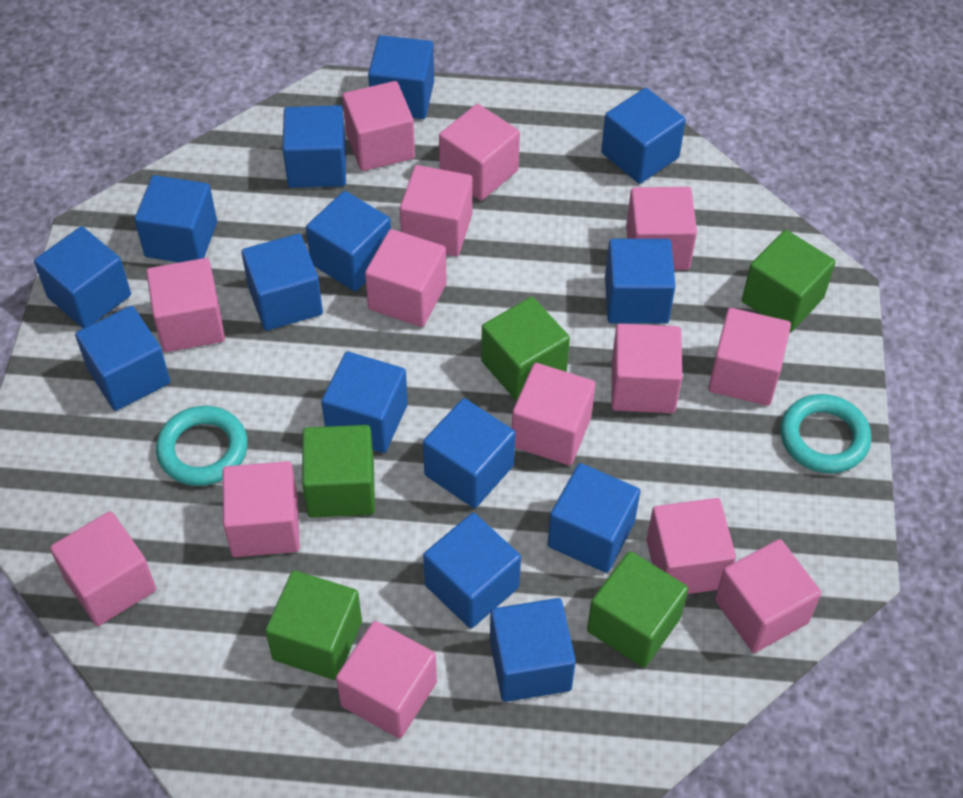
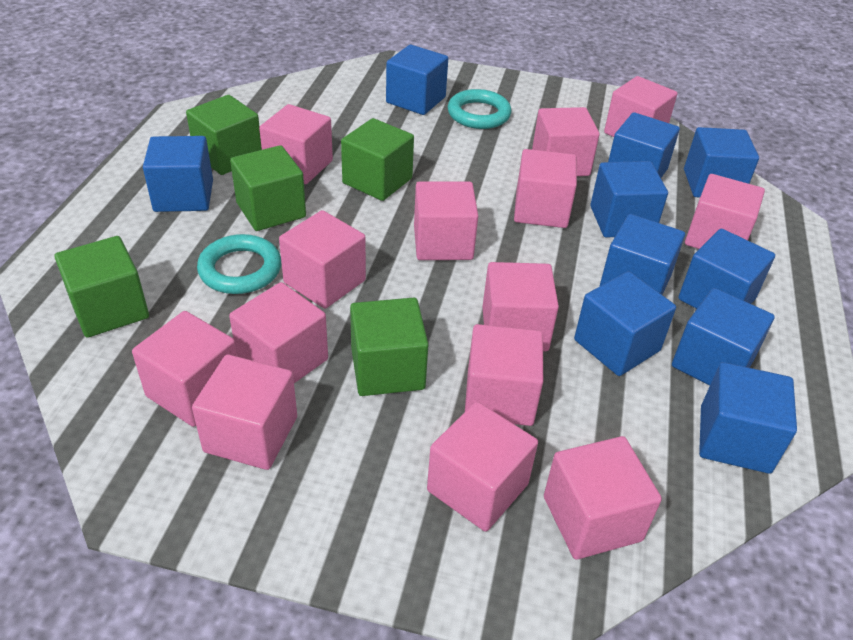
blue cube: [34,226,131,328] [75,306,171,411] [134,175,217,262] [241,234,323,331] [282,105,346,188] [306,191,391,291] [321,352,408,453] [368,35,434,119] [423,398,516,508] [423,513,521,628] [490,598,576,702] [547,463,640,573] [601,88,686,184] [605,239,675,324] = 14 -> [143,136,213,212] [386,45,448,115] [574,271,676,376] [590,161,668,238] [600,214,685,295] [608,112,680,178] [672,288,775,385] [678,229,775,309] [684,127,759,197] [699,362,797,474] = 10

